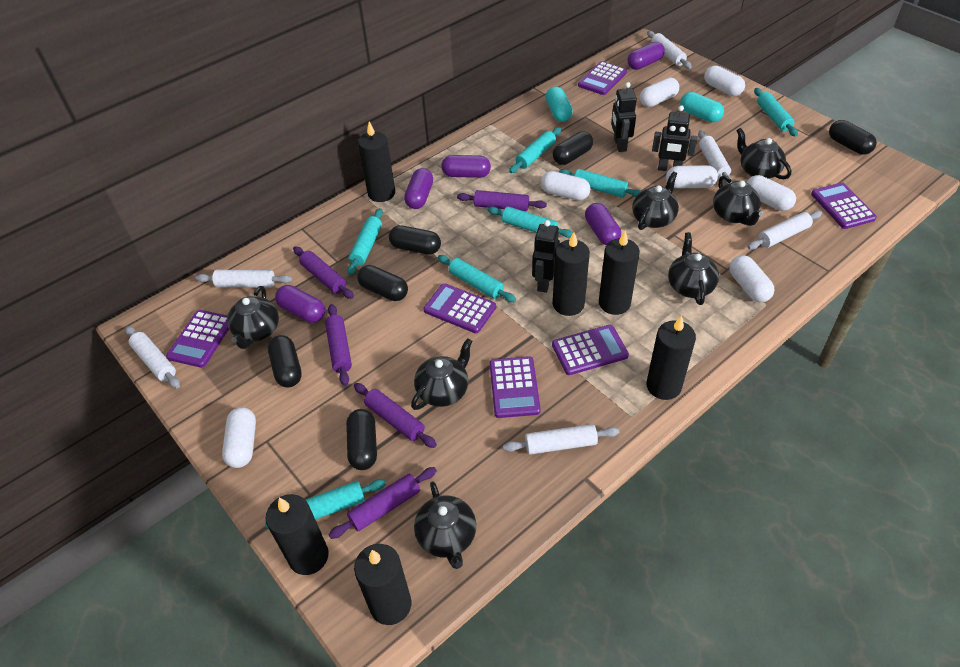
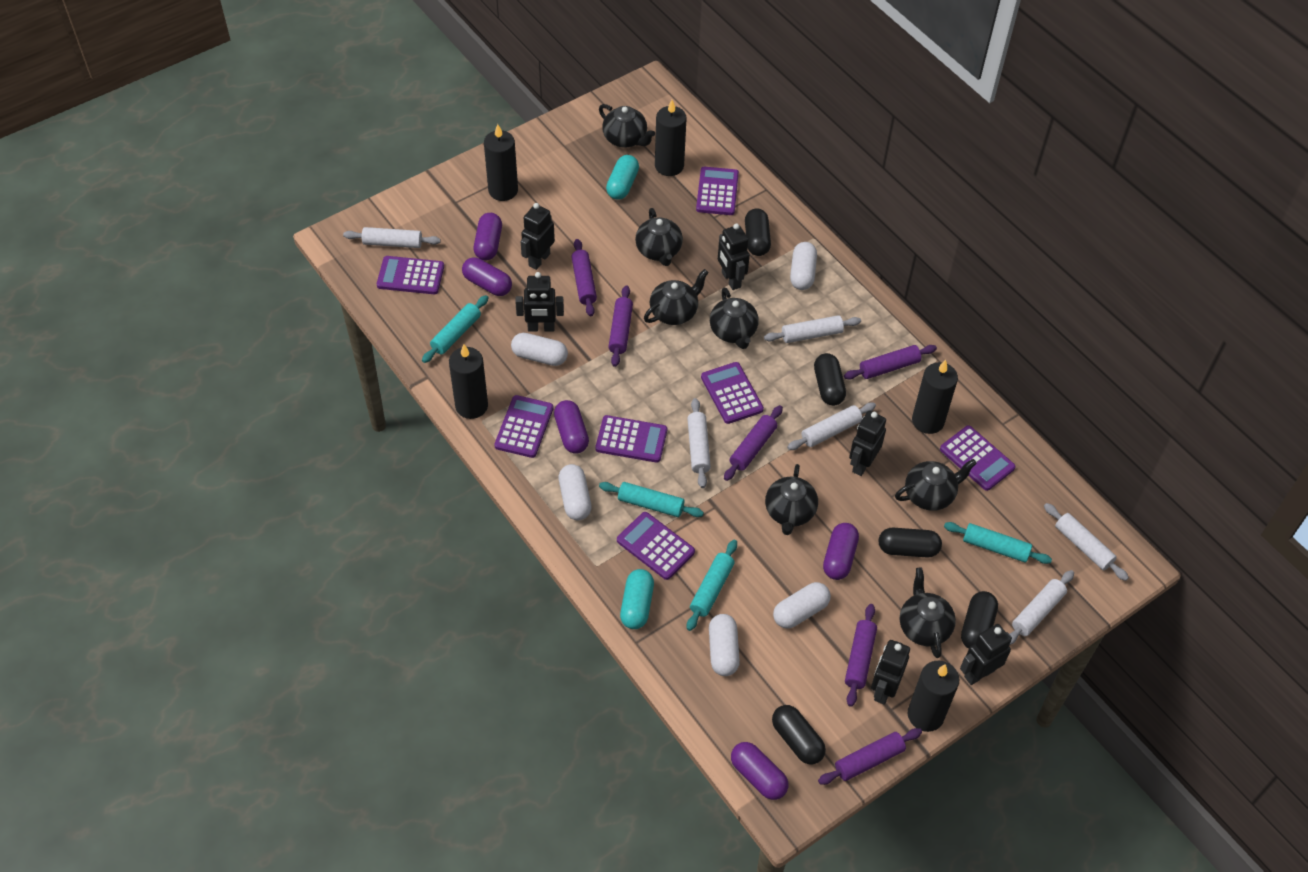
black candle: [265,494,329,575] [354,544,411,625] [358,122,395,202] [553,232,590,316] [599,231,640,315] [647,315,696,400] = 6 -> [449,344,488,419] [484,124,518,201] [655,100,687,176] [908,661,959,732] [912,360,958,434] = 5
black capsule: [268,335,302,387] [346,409,377,470] [357,265,408,301] [389,225,441,255] [553,131,593,165] [829,120,877,155] = 6 -> [745,208,771,256] [772,705,826,765] [814,353,846,406] [879,528,942,557] [961,591,998,649] = 5
black robot: [532,220,560,293] [611,82,637,152] [652,105,697,171] = 3 -> [515,272,564,332] [521,203,555,270] [718,223,750,290] [849,411,886,476] [871,640,910,705] [960,624,1012,685] = 6
purple calculator: [166,310,229,368] [423,283,496,333] [490,356,541,418] [552,325,629,375] [578,61,627,95] [811,182,877,229] = 6 -> [377,256,444,294] [494,395,553,458] [595,415,667,463] [617,512,695,580] [696,167,739,215] [701,362,764,424] [940,425,1016,491] = 7
purple rolling pin: [293,247,354,299] [325,304,352,386] [329,467,437,539] [354,383,437,448] [457,190,547,211] = 5 -> [571,239,597,317] [608,285,633,367] [724,405,783,481] [818,728,922,785] [844,345,937,380] [845,604,877,707] = 6
turquoise rolling pin: [265,479,386,529] [347,208,383,275] [438,255,516,302] [488,207,573,238] [509,127,561,173] [559,169,641,198] [754,88,798,137] = 7 -> [422,295,489,363] [599,482,704,517] [687,540,737,631] [944,522,1052,564] = 4
white capsule: [222,407,256,468] [541,171,590,200] [640,77,679,107] [666,165,718,188] [704,65,745,96] [729,255,775,302] [747,175,796,211] = 7 -> [511,333,568,366] [559,464,591,521] [709,614,740,676] [773,582,831,629] [790,242,817,290] = 5

